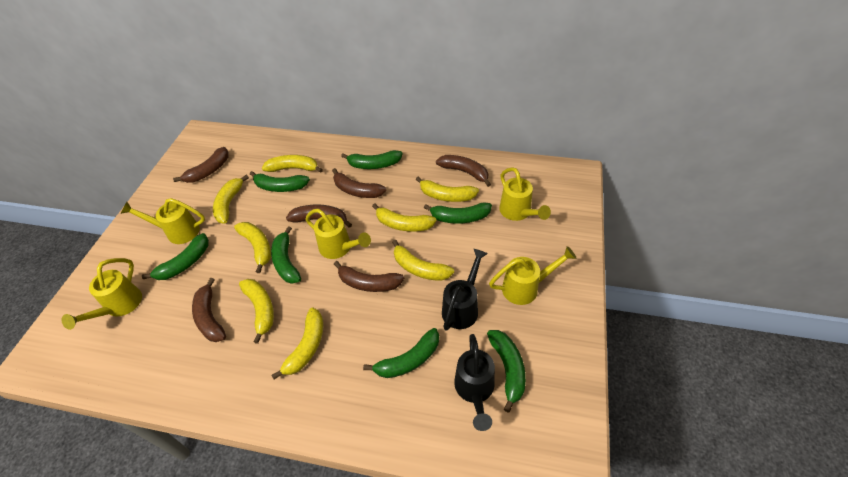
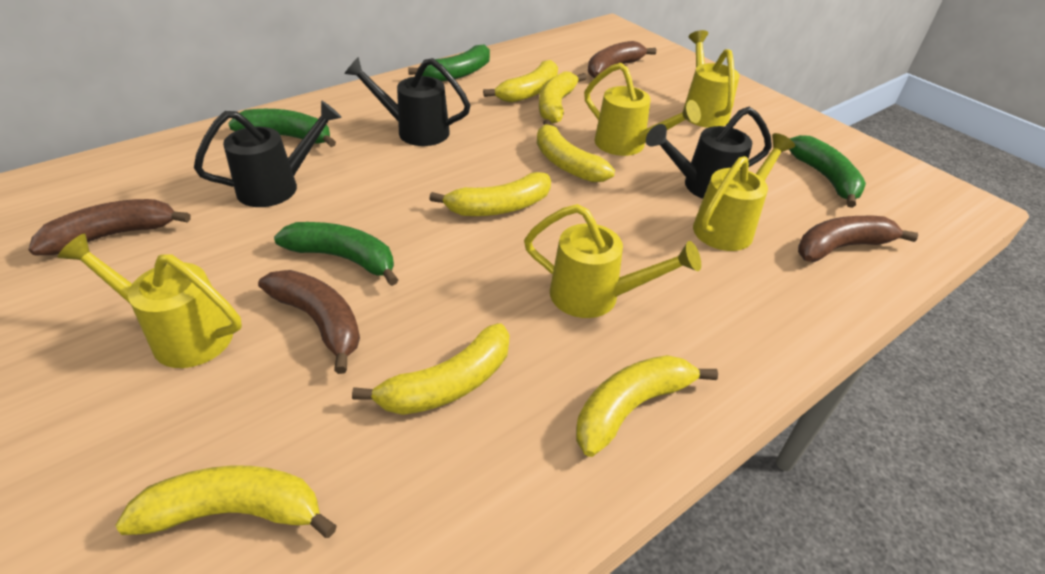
black watering can: [442,249,488,331] [454,334,495,431] = 2 -> [194,100,342,207] [344,57,471,146] [646,107,772,199] = 3
brown banana: [173,147,229,183] [192,278,226,342] [286,205,352,228] [332,168,386,198] [334,261,404,292] [436,155,491,187] = 6 -> [28,199,191,255] [258,270,360,374] [588,41,656,78] [798,216,918,262] = 4
green banana: [142,233,209,280] [250,171,310,192] [271,226,301,284] [341,150,403,169] [363,328,439,378] [424,202,492,224] [487,330,526,412] = 7 -> [228,109,336,147] [274,222,398,286] [408,45,490,82] [789,135,866,208] = 4
yellow banana: [213,175,249,224] [234,222,271,273] [239,279,274,344] [262,155,323,173] [271,308,323,379] [372,203,436,232] [392,240,454,281] [415,177,479,202] = 8 -> [116,466,337,538] [352,323,509,415] [429,172,551,216] [483,60,558,103] [537,119,615,182] [539,71,587,124] [576,355,718,457] = 7

